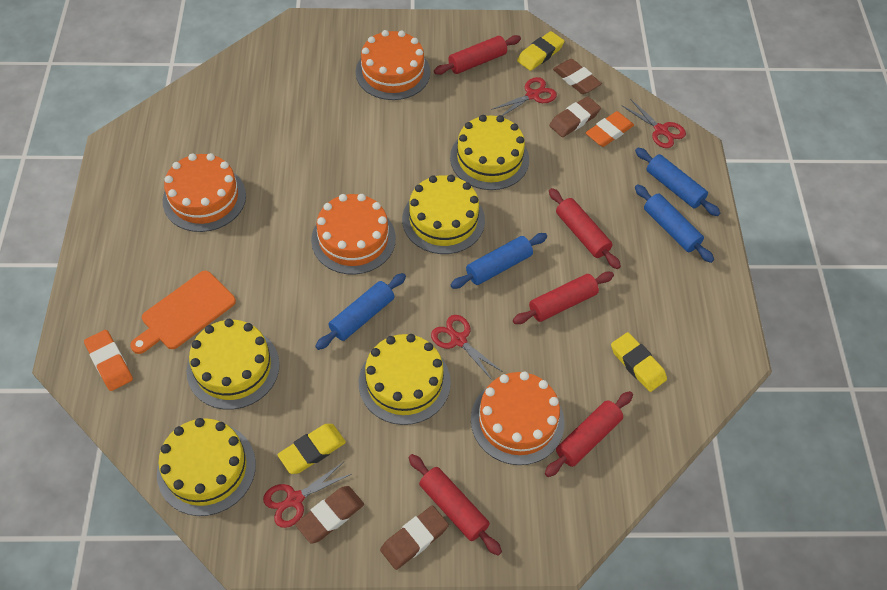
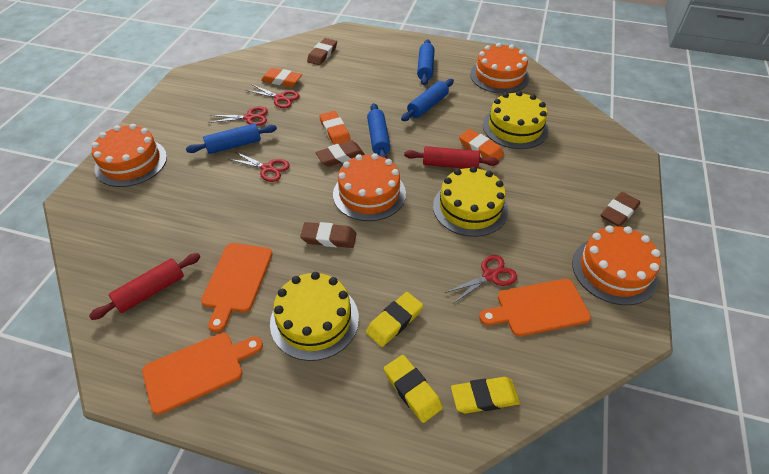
orange cutting board: [130,271,236,354] = 1 -> [142,333,263,415] [201,243,272,332] [479,279,591,336] = 3
orange eraser: [84,330,133,391] [586,111,634,147] = 2 -> [261,68,302,87] [319,111,351,145] [459,129,504,160] = 3
red rolling pin: [408,454,502,556] [434,35,521,75] [513,271,614,324] [545,391,633,477] [549,188,621,269] = 5 -> [89,253,201,320] [404,146,499,169] = 2
yellow cake: [157,418,256,516] [187,319,280,410] [359,334,451,425] [402,175,485,254] [450,115,529,190] = 5 -> [270,272,359,361] [433,166,508,237] [483,91,549,149] = 3

